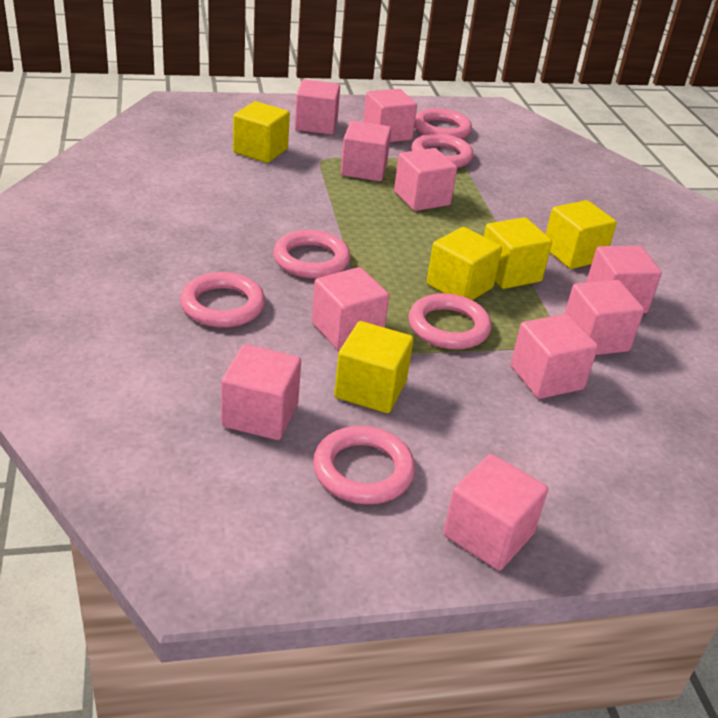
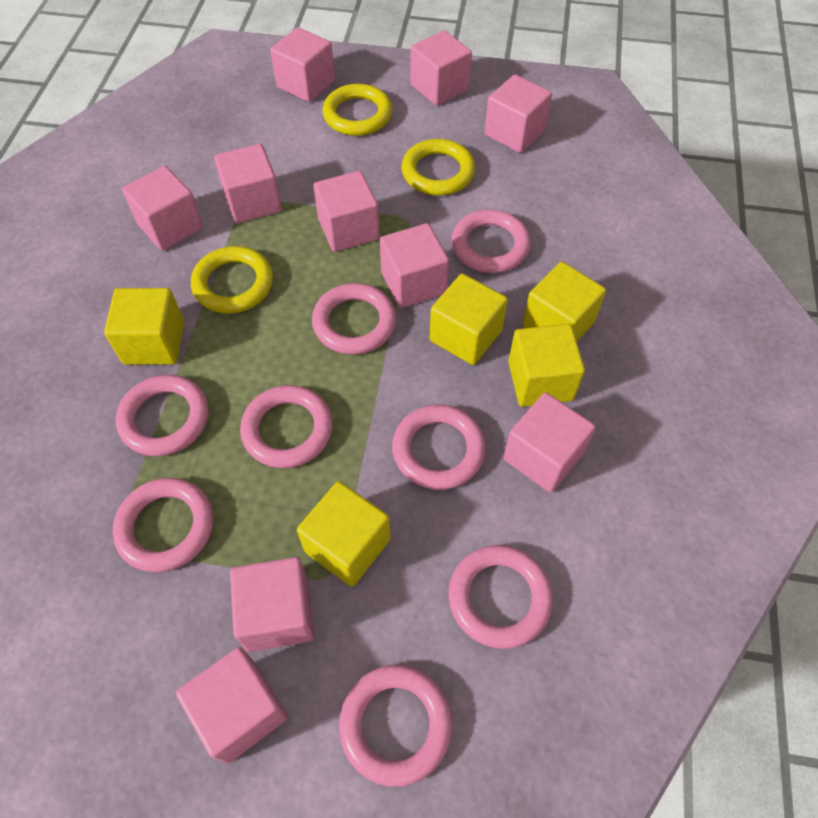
pink ring: [180,272,265,328] [273,230,350,279] [313,426,415,504] [408,293,492,350] [411,133,473,168] [414,108,472,139] = 6 -> [113,478,213,572] [116,375,209,456] [240,385,333,468] [312,283,396,355] [339,665,452,787] [392,404,486,490] [448,545,553,649] [451,209,530,273] = 8
yellow ring: none = 0 -> [191,246,273,314] [322,84,392,136] [401,139,475,196] = 3

